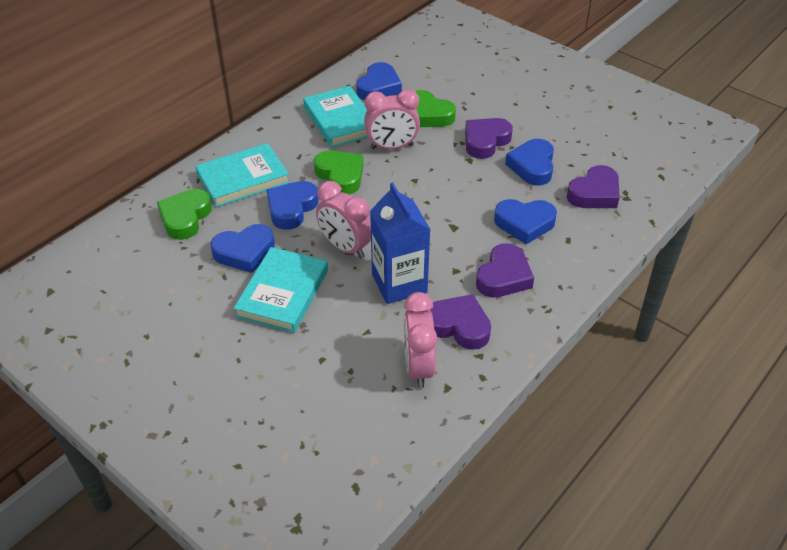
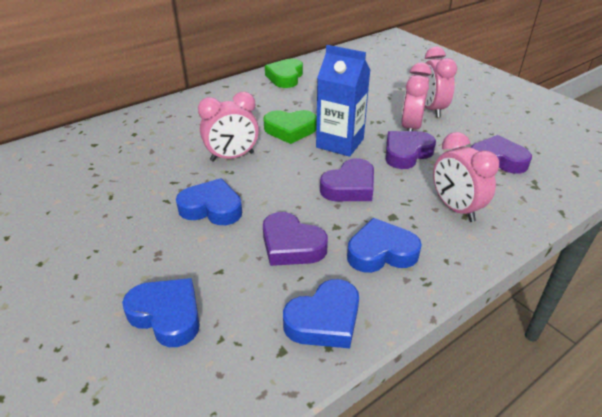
blue heart: [210,224,275,273] [266,181,319,230] [356,62,402,100] [494,199,557,245] [505,139,554,186] = 5 -> [122,278,200,347] [176,178,242,225] [283,279,359,348] [347,218,422,273] = 4
green heart: [157,189,212,240] [314,151,363,195] [415,90,456,127] = 3 -> [263,110,317,144] [265,59,303,88] = 2
pink clock: [316,181,371,259] [364,89,420,149] [404,292,437,388] = 3 -> [198,92,259,162] [401,62,432,131] [421,47,457,118] [433,132,499,222] = 4
turquoise book: [195,143,290,207] [234,247,328,333] [303,86,368,148] = 3 -> none = 0

